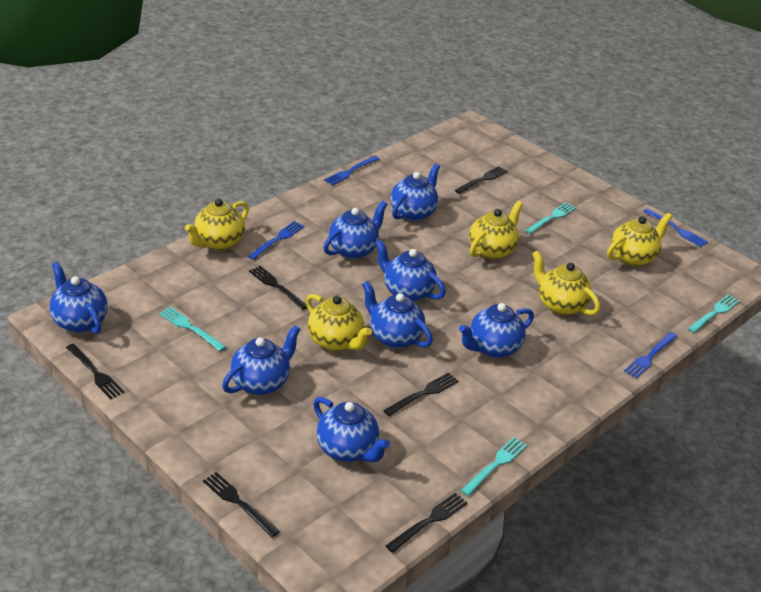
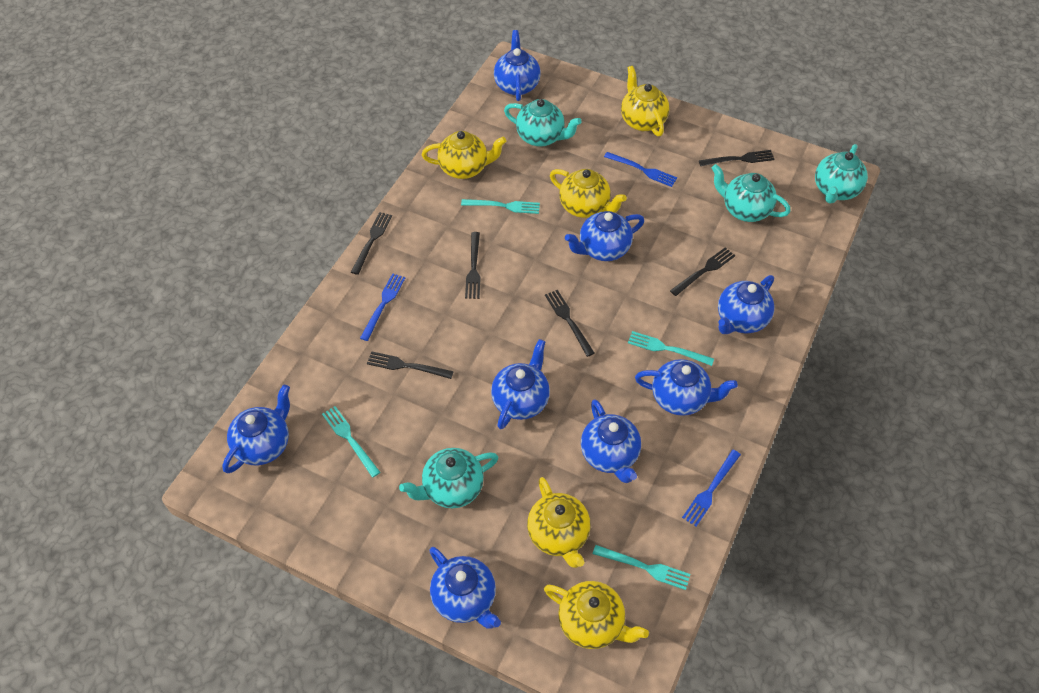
blue fork: [248,221,304,260] [324,156,379,185] [624,332,678,379] [643,209,708,247] = 4 -> [360,273,405,341] [604,152,677,187] [682,450,741,526] = 3
turquoise teapot: none = 0 -> [399,448,498,508] [504,99,582,147] [712,164,791,222] [815,144,868,204] = 4

